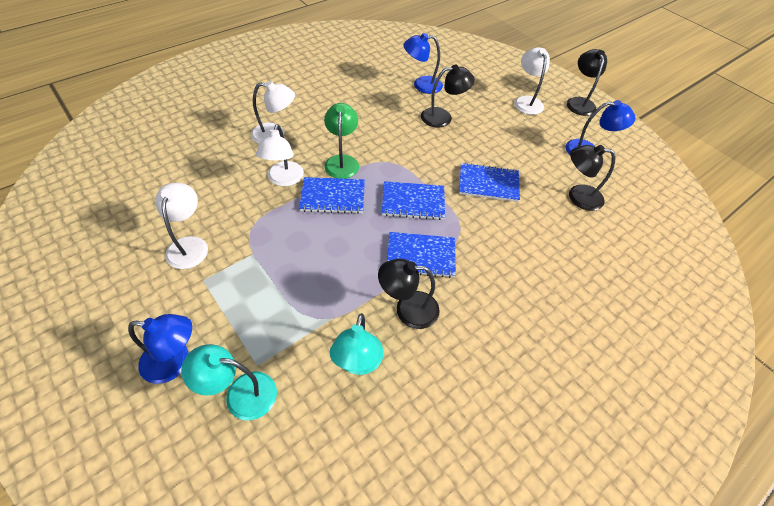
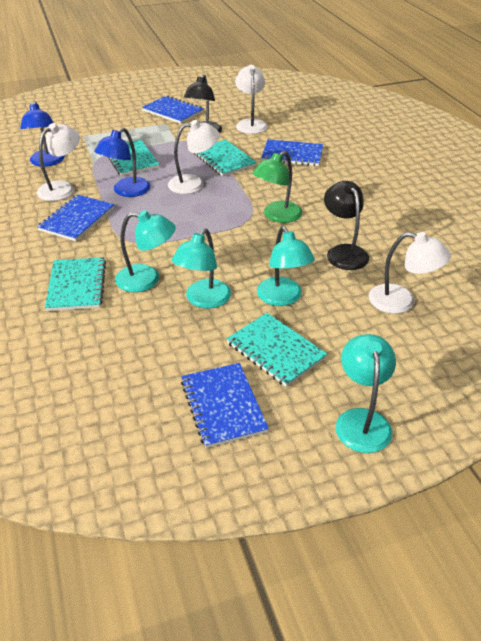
black lamp: [378,259,440,329] [421,65,475,127] [567,49,607,116] [569,145,615,211] = 4 -> [184,74,222,133] [324,181,369,270] = 2
blue lamp: [128,314,192,384] [403,33,443,94] [566,100,636,155] = 3 -> [20,101,65,167] [94,128,150,197] = 2
turquoise lamp: [181,344,277,420] [330,313,383,375] = 2 -> [115,210,176,292] [172,228,231,308] [257,226,315,306] [336,334,396,453] = 4
turquoise notebook: none = 0 -> [45,257,106,311] [108,139,160,176] [194,140,257,176] [226,313,327,387] = 4

